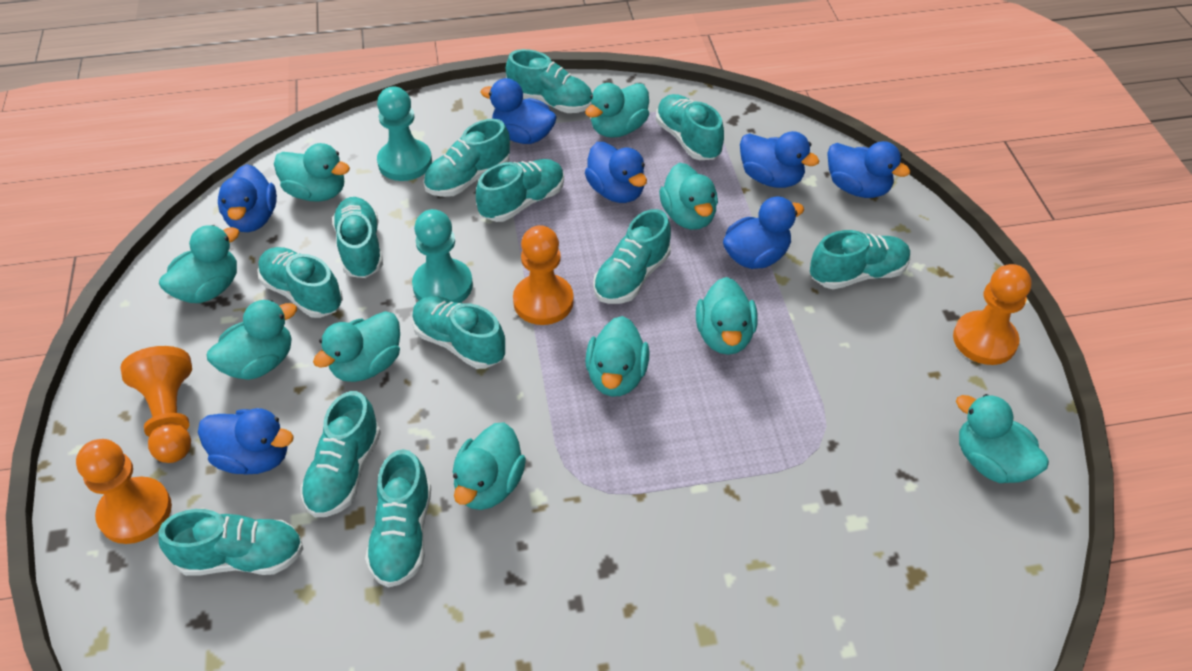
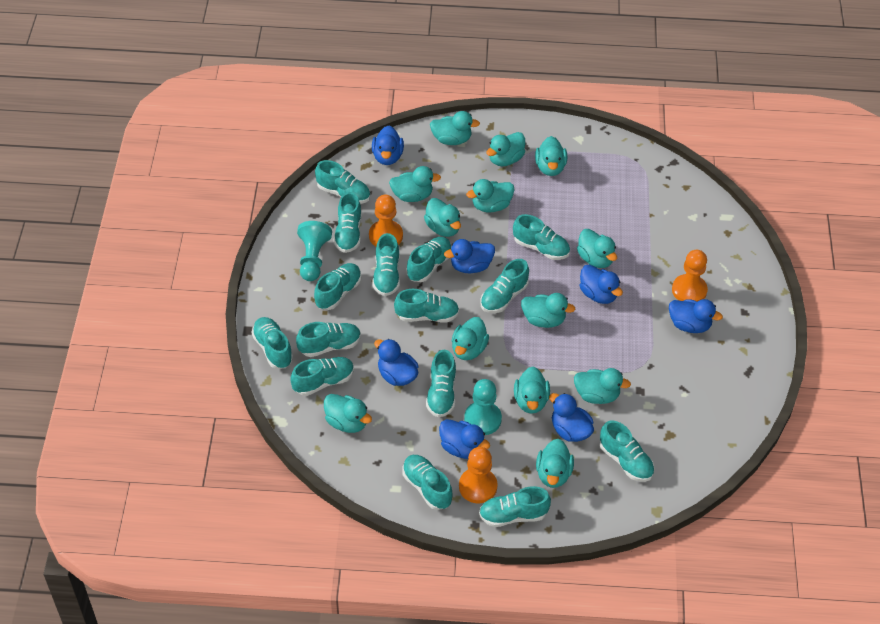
orange pawn: [76,439,172,544] [120,346,192,463] [513,225,574,325] [953,264,1032,365] = 4 -> [369,195,403,247] [459,447,498,503] [672,250,708,302] = 3
turquoise duck: [159,225,240,303] [207,299,297,380] [274,143,350,201] [313,311,400,382] [453,422,526,510] [585,83,649,138] [585,316,650,397] [659,163,718,230] [696,277,757,355] [956,394,1049,483] = 10 -> [324,394,372,433] [389,166,441,202] [424,198,461,237] [430,111,480,145] [452,317,489,360] [466,179,514,212] [486,132,525,166] [514,367,550,414] [521,293,575,328] [535,136,567,176] [536,439,574,488] [574,368,631,404] [577,229,617,268] = 13
turquoise shoe: [158,509,303,576] [257,247,343,318] [300,391,381,517] [332,197,383,278] [365,449,431,587] [412,296,505,369] [423,119,510,197] [476,159,564,222] [506,49,592,113] [593,209,671,304] [656,94,724,160] [810,230,911,289] = 12 -> [251,317,293,369] [290,357,354,396] [296,322,361,357] [314,263,362,310] [315,160,370,204] [334,192,362,253] [372,233,400,296] [394,289,459,323] [402,455,452,510] [407,237,452,282] [426,350,456,417] [479,486,551,527] [480,259,529,313] [513,214,570,260] [600,420,655,482] = 15

